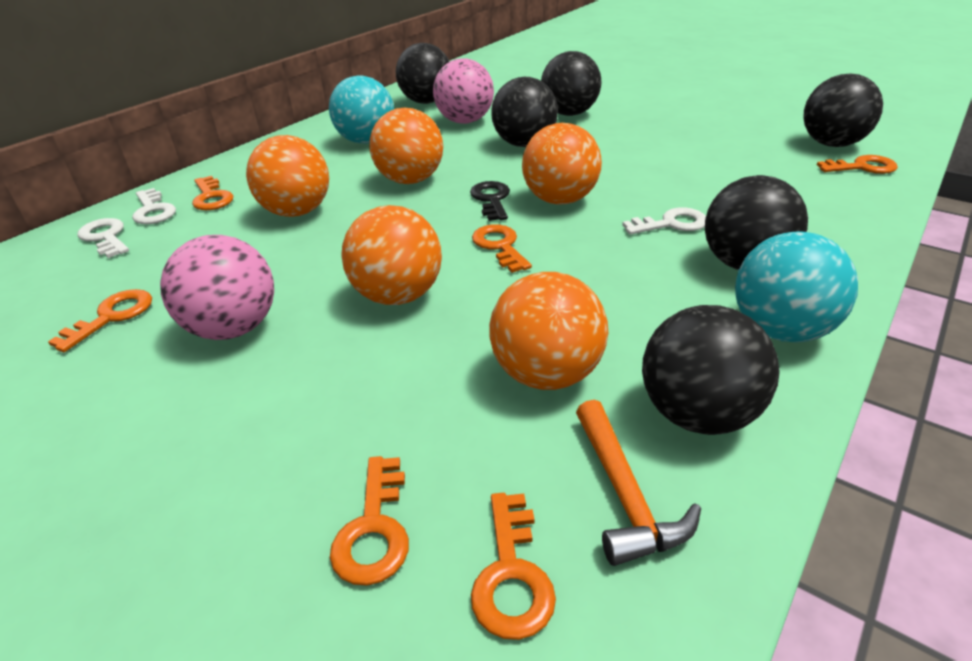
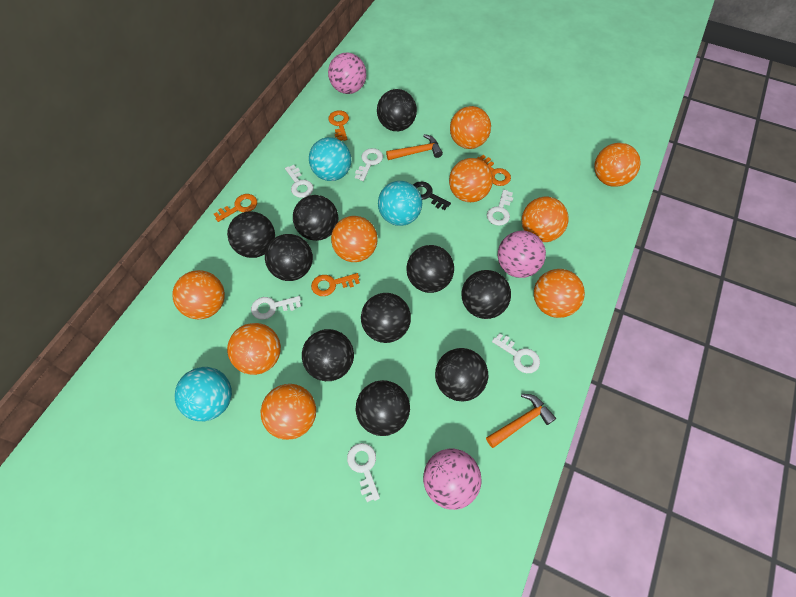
black ball: [396,43,450,104] [491,77,558,147] [541,51,601,116] [642,305,780,435] [705,175,808,270] [803,73,883,147] = 6 -> [227,211,275,258] [265,234,313,281] [293,195,338,241] [302,329,354,381] [356,380,410,436] [361,293,411,343] [377,89,417,131] [406,245,454,293] [435,348,488,401] [461,270,511,319] = 10
orange ball: [246,135,329,217] [341,205,442,305] [369,107,443,184] [489,272,608,390] [522,123,602,205] = 5 -> [172,270,225,319] [227,323,281,375] [260,384,316,440] [331,216,378,262] [449,158,493,202] [450,106,491,149] [522,197,568,242] [534,269,585,318] [594,143,641,187] = 9
orange hammer: [576,400,701,566] = 1 -> [386,134,443,160] [486,394,556,448] = 2
orange key: [48,289,152,352] [192,176,233,210] [330,456,409,586] [471,493,556,640] [472,224,532,273] [817,155,898,174] = 6 -> [214,194,257,222] [311,273,360,296] [328,110,349,141] [477,155,511,186] = 4
pink ball: [160,235,274,340] [433,58,494,124] = 2 -> [328,52,366,94] [423,449,482,510] [498,231,546,278] = 3
turquoise ball: [329,75,394,144] [735,231,858,342] = 2 -> [175,367,232,421] [309,137,351,181] [378,181,422,226] = 3
white key: [77,218,129,258] [132,188,176,224] [622,207,706,235] = 3 -> [251,296,301,320] [285,165,313,198] [347,443,380,502] [355,148,383,181] [487,190,513,226] [492,333,540,373] = 6

